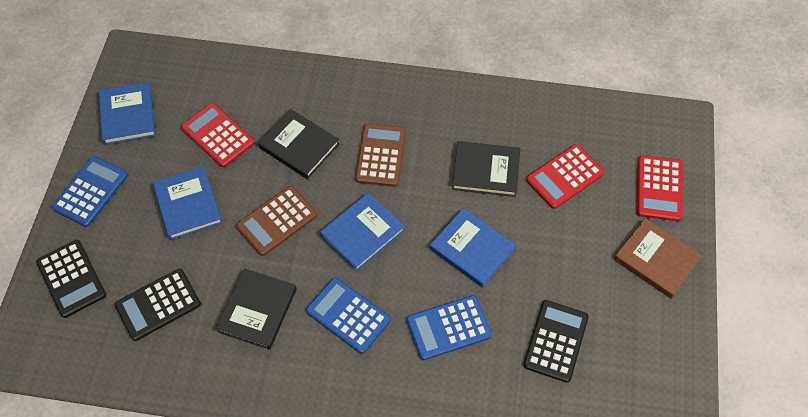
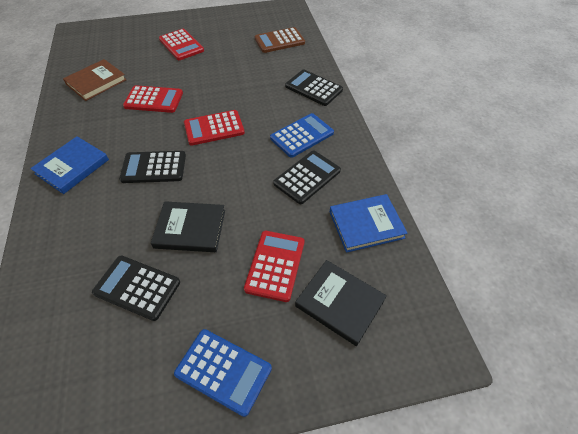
black book: [216,268,297,350] [258,109,339,179] [452,141,520,197] = 3 -> [151,201,225,252] [295,260,387,346] = 2
black calculator: [36,240,106,318] [114,268,201,341] [523,300,589,383] = 3 -> [92,256,180,321] [119,151,186,183] [273,150,341,204] [285,69,343,106] = 4
blue book: [99,82,156,145] [153,167,222,240] [320,192,405,271] [430,208,516,288] = 4 -> [30,136,109,194] [330,194,408,253] = 2
blue calculator: [52,156,128,227] [306,277,391,354] [407,295,492,360] = 3 -> [174,329,272,417] [270,113,334,158] = 2
brown calculator: [236,186,317,256] [355,124,406,187] = 2 -> [255,27,305,53] = 1
red calculator: [181,103,255,168] [526,144,604,209] [636,155,683,221] = 3 -> [123,85,183,113] [159,29,204,60] [184,110,245,146] [244,231,305,302] = 4

